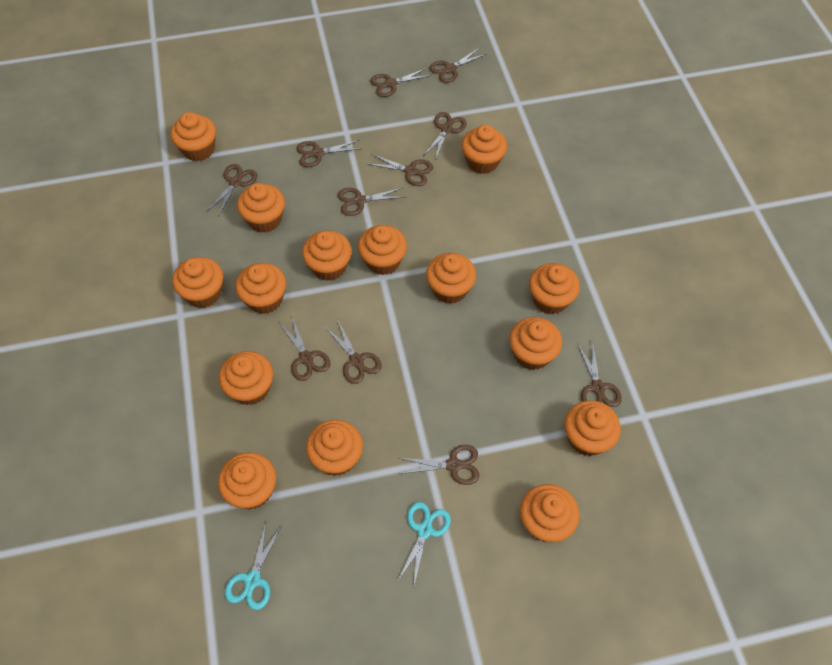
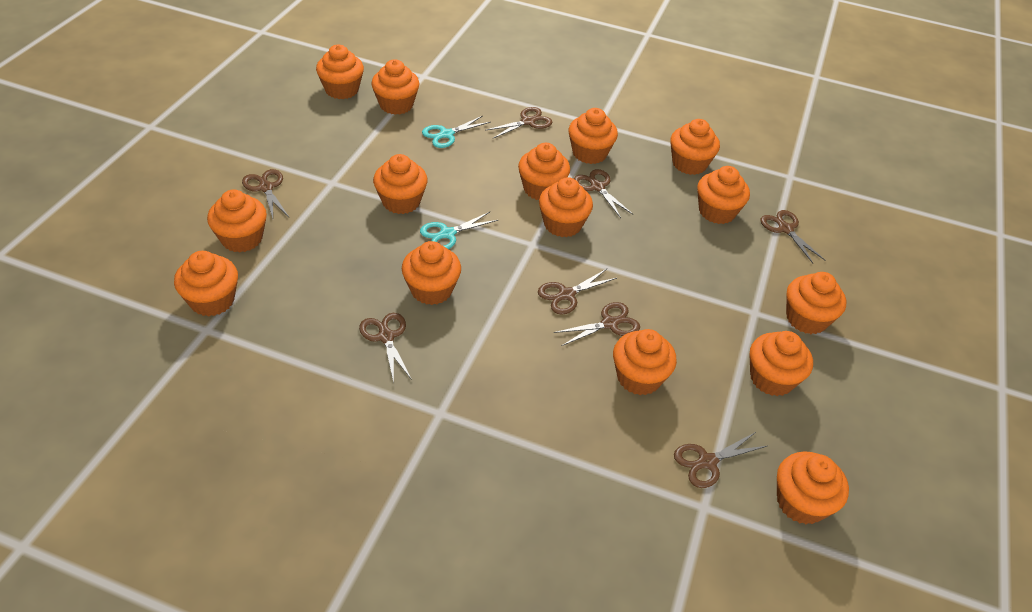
brown scissors: [206,164,257,217] [280,317,330,381] [296,140,360,167] [325,321,382,384] [338,188,406,216] [368,154,433,186] [370,68,432,97] [399,445,479,485] [424,112,467,160] [429,48,486,83] [577,342,622,407] = 11 -> [242,169,289,218] [359,313,412,383] [485,107,552,138] [538,269,617,314] [554,302,640,346] [574,169,633,218] [674,432,767,488] [760,210,825,263] = 8

